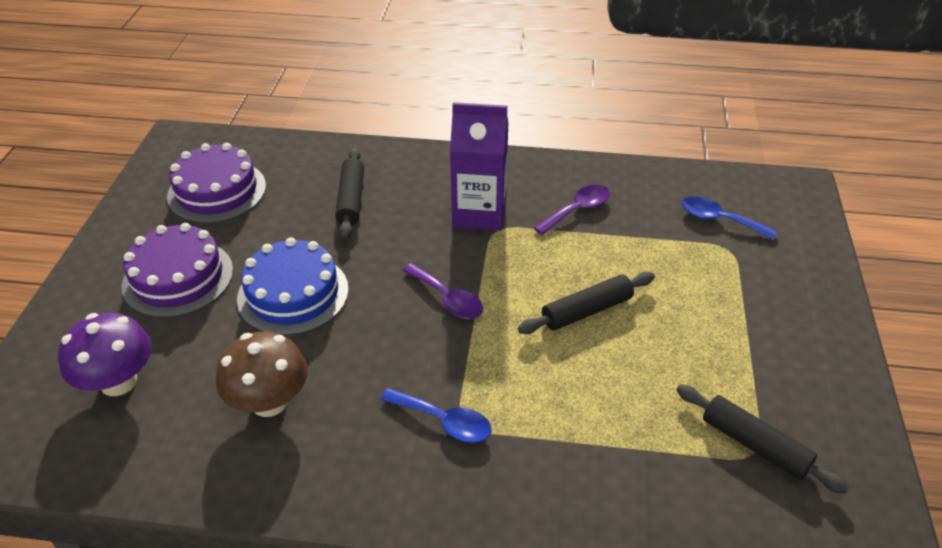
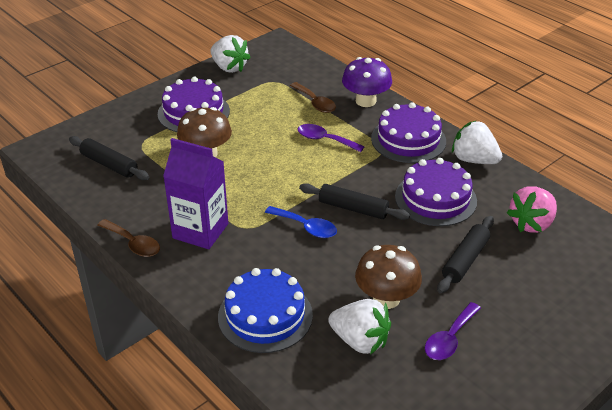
blue spoon: [381,388,492,443] [681,196,777,239] = 2 -> [265,206,337,238] = 1
brown mushroom: [216,331,308,417] = 1 -> [177,107,232,157] [355,245,422,309] = 2
brown spoon: none = 0 -> [98,219,160,257] [290,82,336,113] = 2
pink strawberry: none = 0 -> [507,186,557,233] = 1
purple cake: [122,223,233,318] [167,143,266,223] = 2 -> [158,77,230,132] [371,102,446,163] [395,158,477,226] = 3
white strawberry: none = 0 -> [210,35,251,73] [328,299,391,355] [452,120,502,164] = 3

